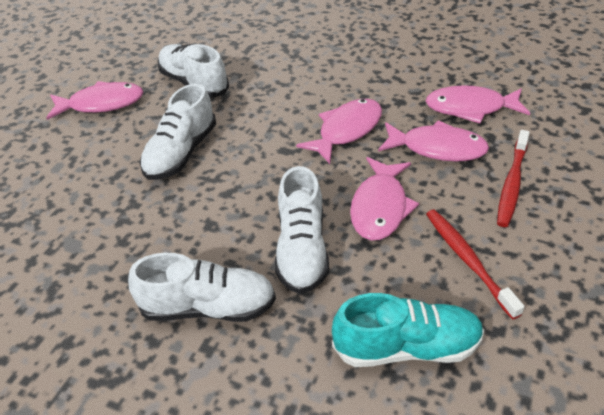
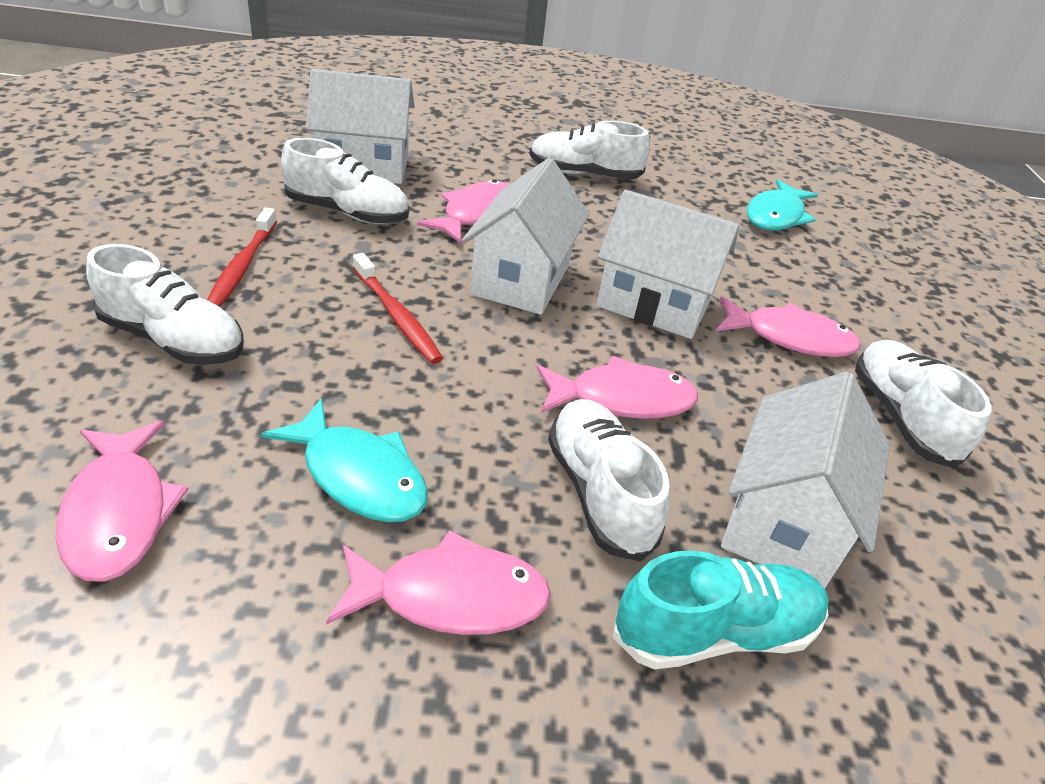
turquoise fish: none = 0 -> [261,398,428,522] [747,179,818,230] = 2
white house: none = 0 -> [306,69,415,184] [461,158,590,315] [597,189,739,339] [721,372,890,589] = 4
white shoe: [128,253,276,322] [140,84,216,180] [158,44,229,98] [275,166,329,294] = 4 -> [86,244,243,365] [281,138,409,224] [529,121,650,179] [548,399,670,561] [855,339,992,468] = 5

